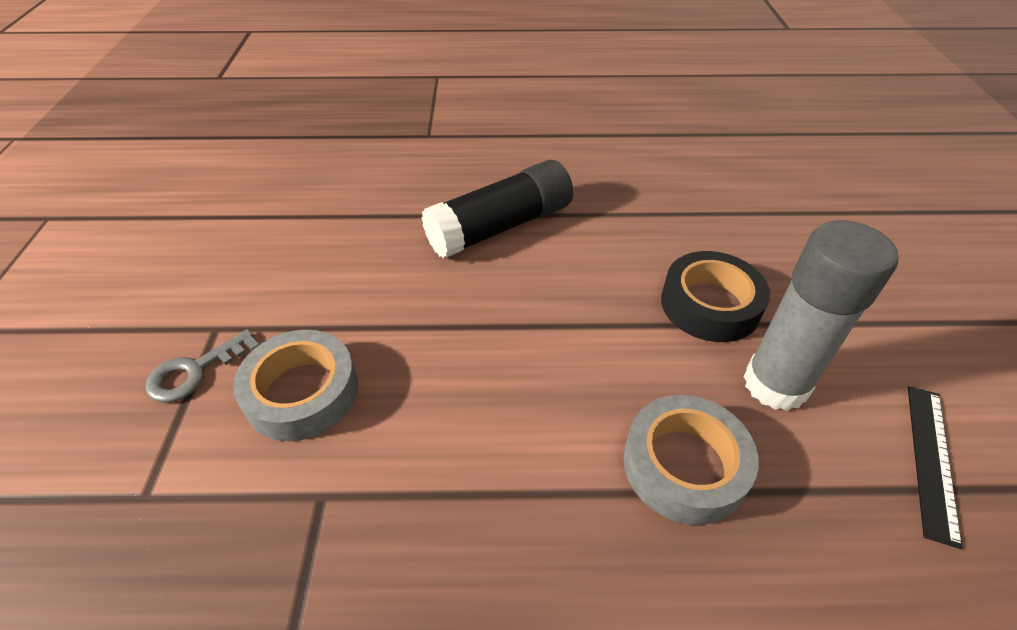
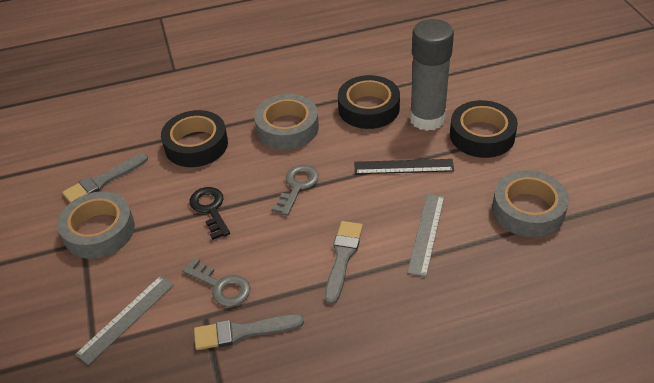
black glue stick: [421,160,573,259] = 1 -> none = 0
black key: none = 0 -> [189,187,230,240] = 1
black tape: [661,251,770,342] = 1 -> [161,110,228,167] [338,75,400,129] [450,100,518,158] = 3
grey brush: none = 0 -> [62,153,148,203] [194,314,304,350] [325,221,363,305] = 3
grey key: [145,329,259,402] = 1 -> [182,258,250,307] [272,165,319,216] = 2
grey ruler: none = 0 -> [75,276,174,365] [407,194,444,277] = 2
grey tape: [233,330,358,441] [624,395,759,525] = 2 -> [57,191,135,259] [254,94,319,149] [492,170,569,237] = 3

